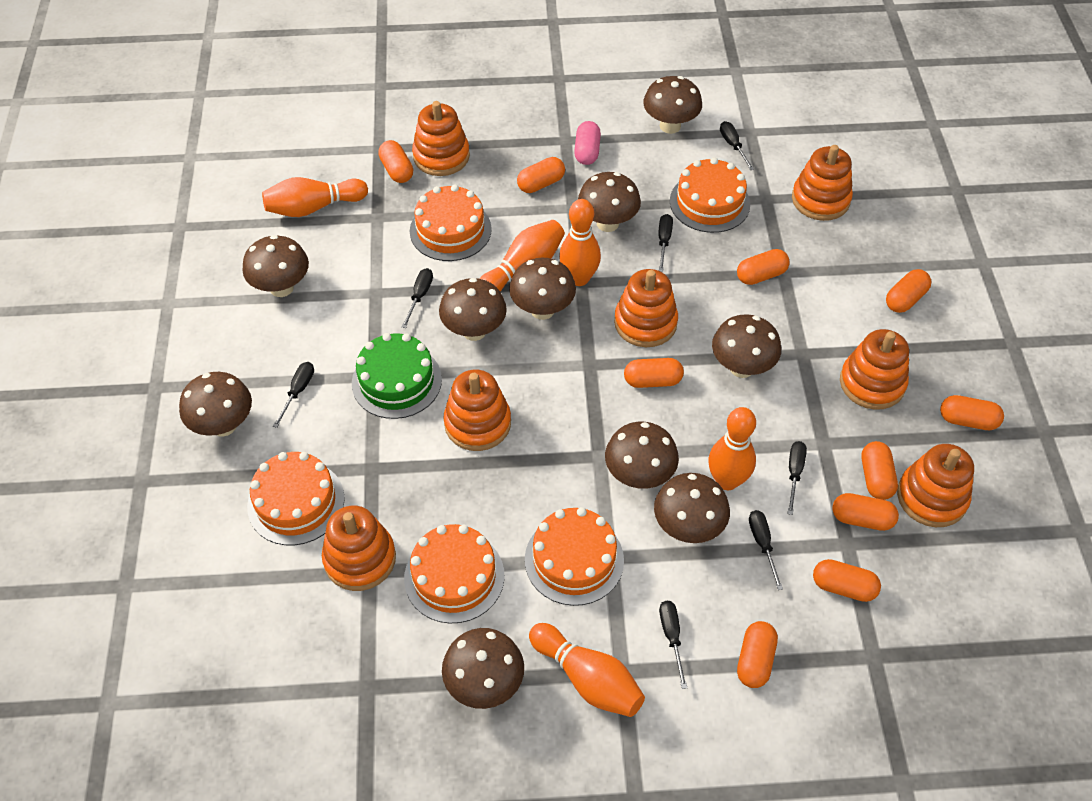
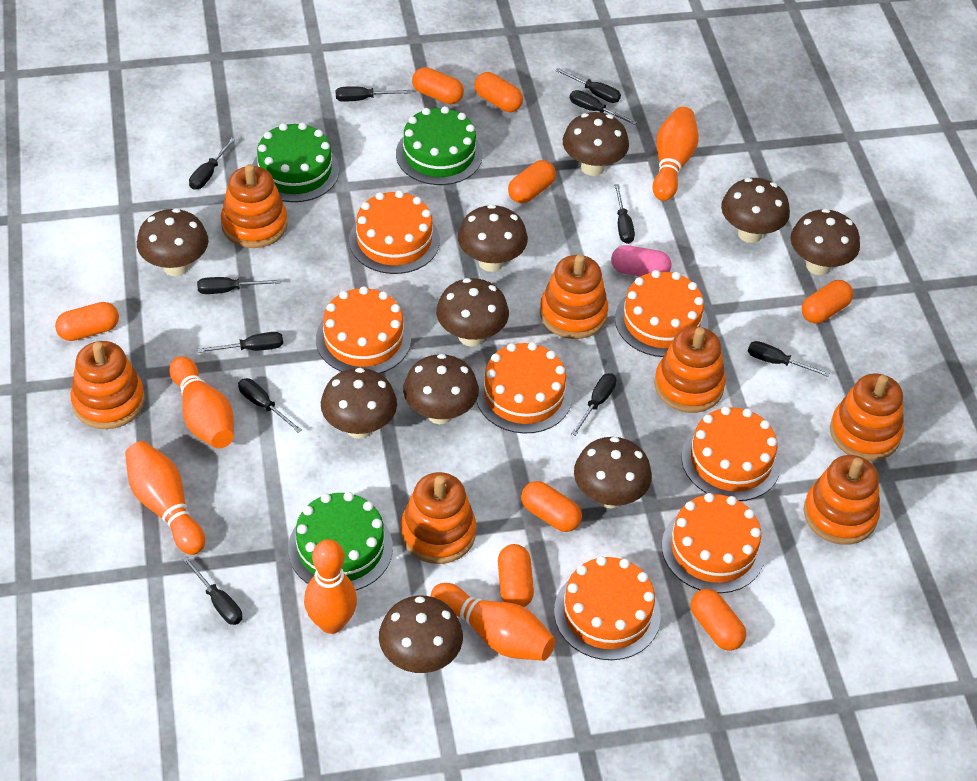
black screwdriver: [273,362,314,428] [402,268,433,328] [659,214,673,272] [659,601,687,689] [720,121,754,170] [749,510,783,590] [788,441,807,515] = 7 -> [182,556,242,625] [189,138,236,190] [197,277,281,294] [198,332,283,353] [238,378,302,433] [336,86,410,102] [555,68,621,103] [570,90,637,125] [571,373,617,436] [614,184,635,244] [748,341,830,377] = 11
green cake: [352,333,442,419] = 1 -> [252,122,339,202] [288,492,393,590] [396,106,482,185] = 3
orange cake: [247,452,345,545] [404,524,504,623] [410,184,492,261] [525,507,624,606] [670,157,750,233] = 5 -> [316,286,411,373] [349,190,440,274] [476,342,572,434] [554,556,661,660] [615,270,708,357] [662,493,765,593] [682,406,781,501] = 7
orange capsule: [378,140,413,183] [517,157,565,193] [624,358,684,388] [737,249,790,285] [737,621,778,688] [813,559,881,602] [832,493,899,531] [861,441,898,500] [886,269,932,313] [940,395,1004,430] = 10 -> [55,302,119,341] [412,67,464,104] [474,72,523,112] [498,544,534,607] [508,160,556,203] [521,481,582,532] [691,589,746,651] [802,280,853,323] = 8

